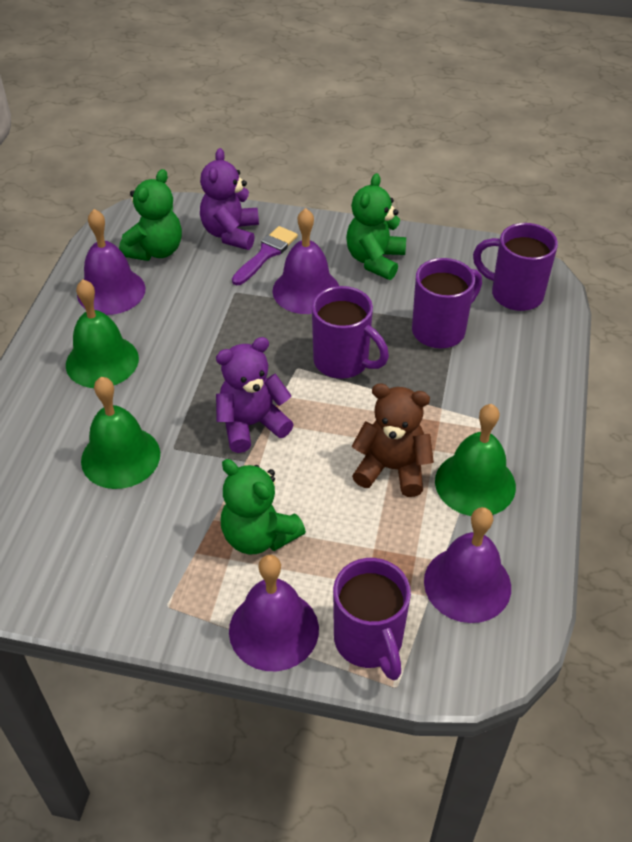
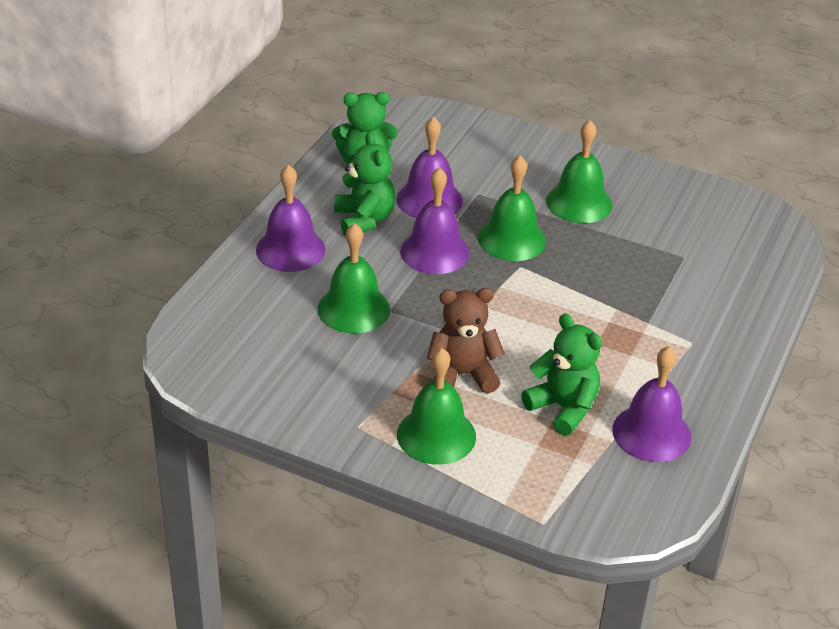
green bell: [66,279,139,388] [81,377,160,489] [435,404,516,516] = 3 -> [318,223,390,334] [397,348,476,465] [478,156,546,261] [546,120,612,223] = 4
purple brush: [232,226,298,285] = 1 -> none = 0
purple mug: [312,286,389,379] [333,558,411,680] [412,258,482,348] [473,223,558,311] = 4 -> none = 0
purple teddy bear: [200,148,259,250] [216,337,294,453] = 2 -> none = 0

